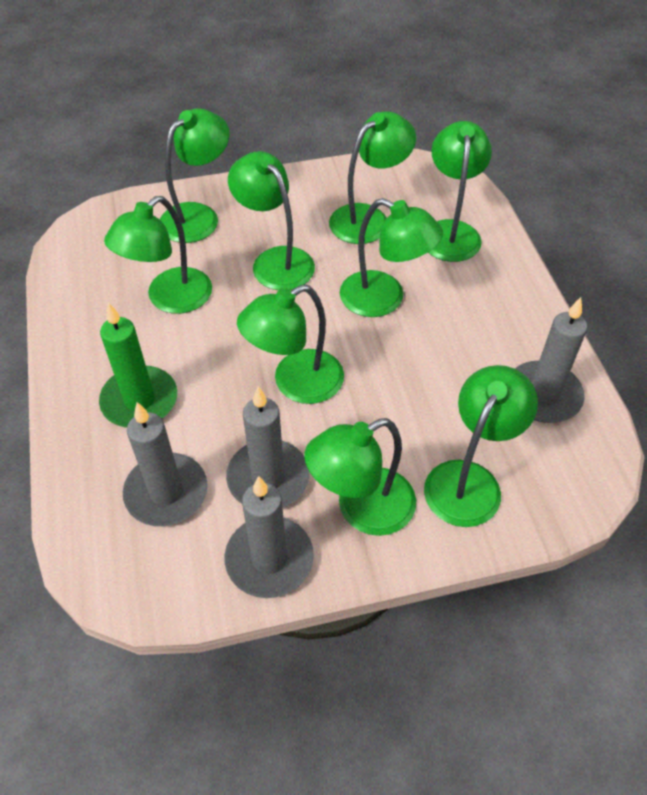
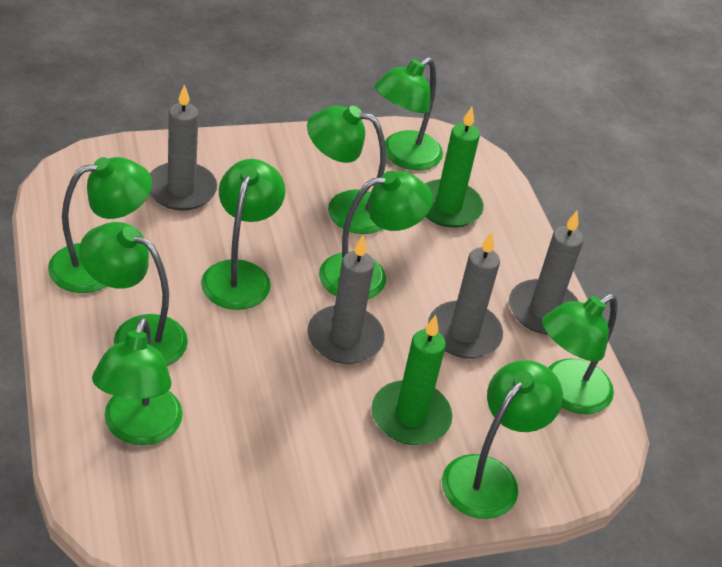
green candle: [99,302,177,428] = 1 -> [372,315,452,445] [425,107,484,228] = 2

